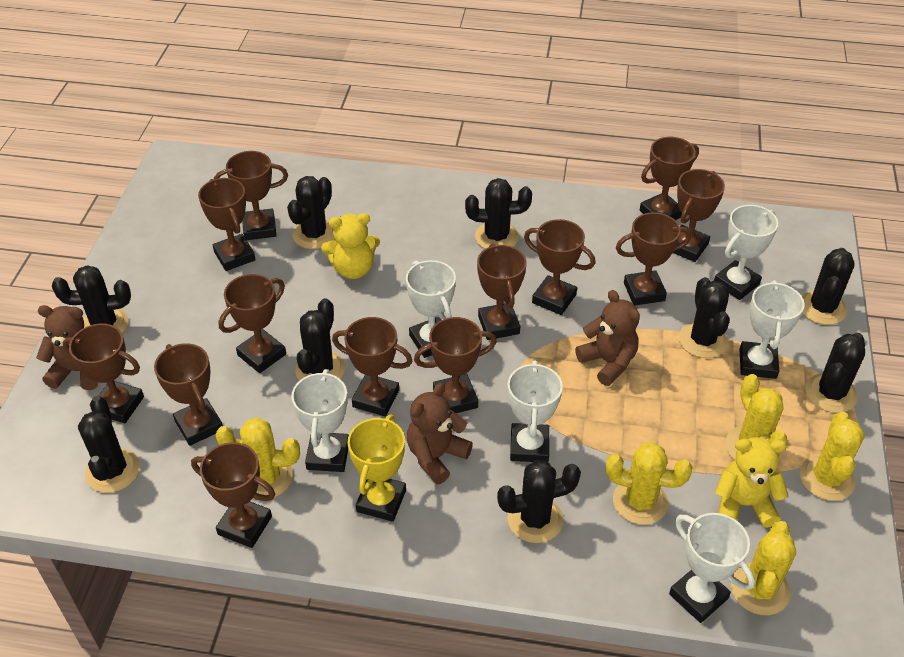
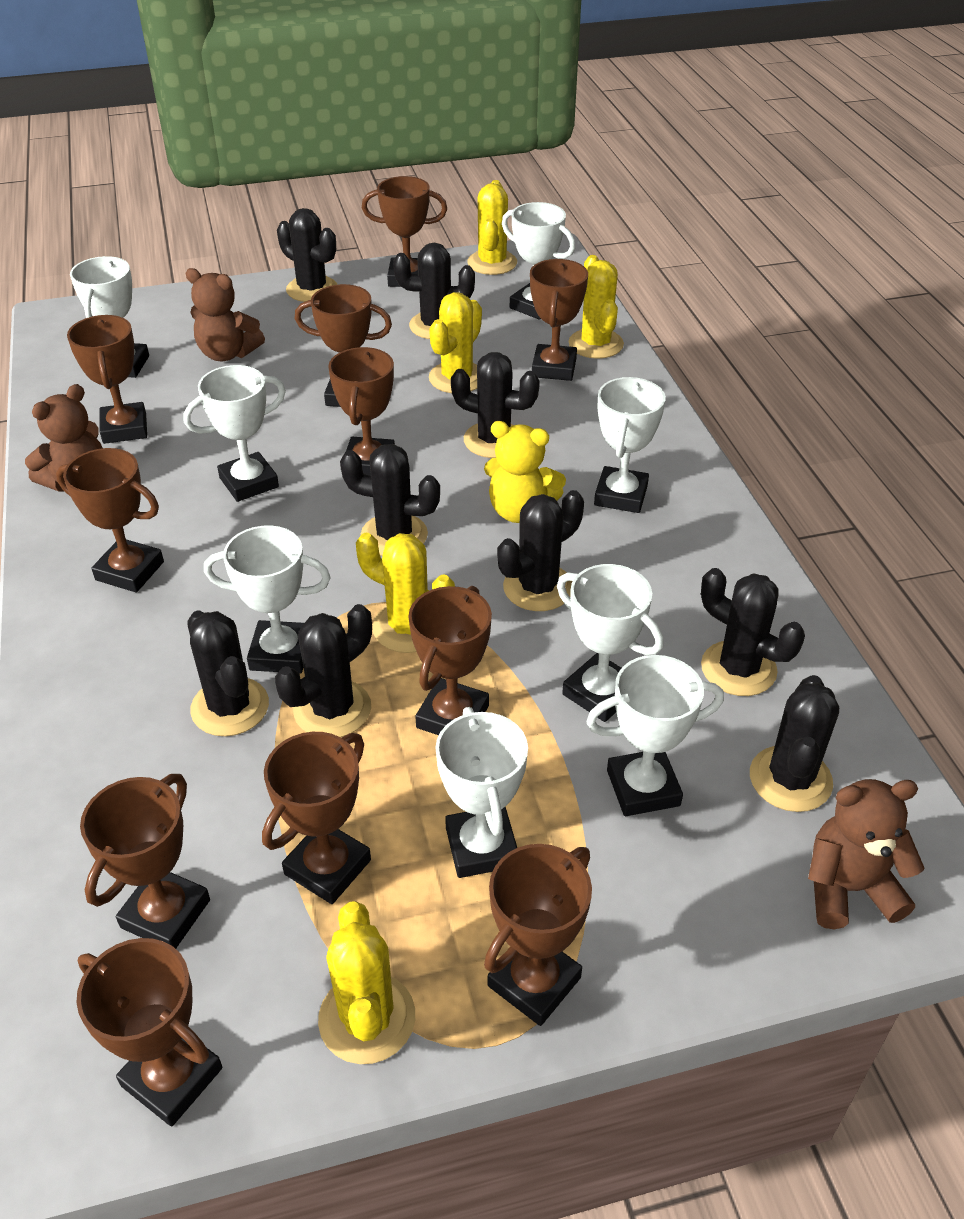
brown trophy: [63,324,144,423] [154,343,223,446] [191,442,275,548] [198,178,256,271] [214,151,288,240] [219,274,286,373] [332,317,412,417] [414,317,497,413] [477,244,527,340] [524,219,595,315] [616,212,691,305] [640,137,699,220] [673,169,725,262] = 13 -> [56,448,164,592] [67,315,147,444] [76,938,222,1127] [80,774,210,949] [262,732,371,904] [295,284,392,407] [328,347,395,476] [362,176,447,287] [408,586,492,735] [484,844,592,1026] [530,259,588,381] = 11
white trophy: [291,369,349,472] [406,260,456,358] [508,361,563,462] [669,513,755,623] [714,205,778,300] [739,280,805,379] = 6 -> [70,256,149,378] [183,365,286,502] [204,525,331,673] [435,707,528,878] [502,202,575,320] [557,564,664,722] [586,655,724,816] [594,377,666,513] = 8
yellow teddy bear: [321,213,380,279] [715,437,788,528] = 2 -> [484,421,566,523] = 1
yellow trophy: [348,415,406,522] = 1 -> none = 0

